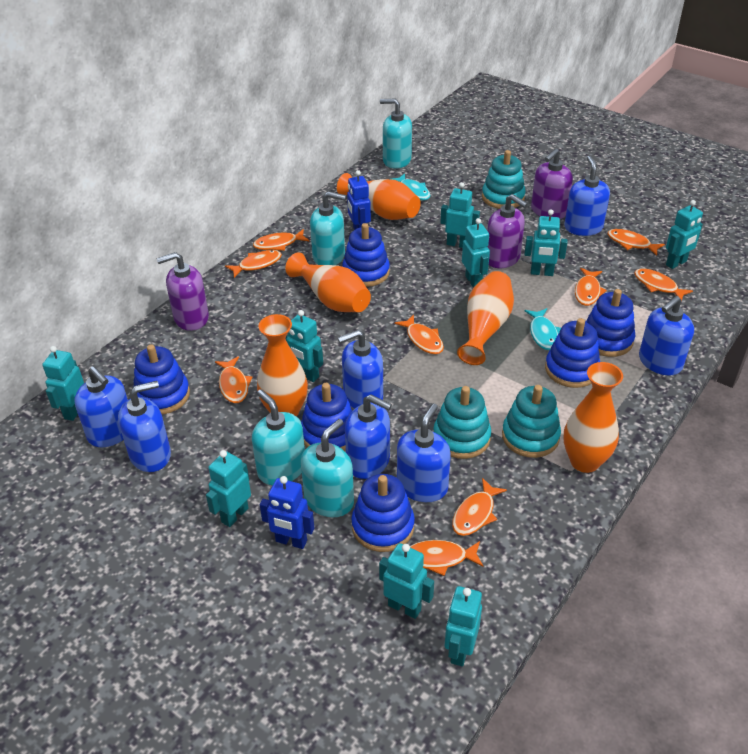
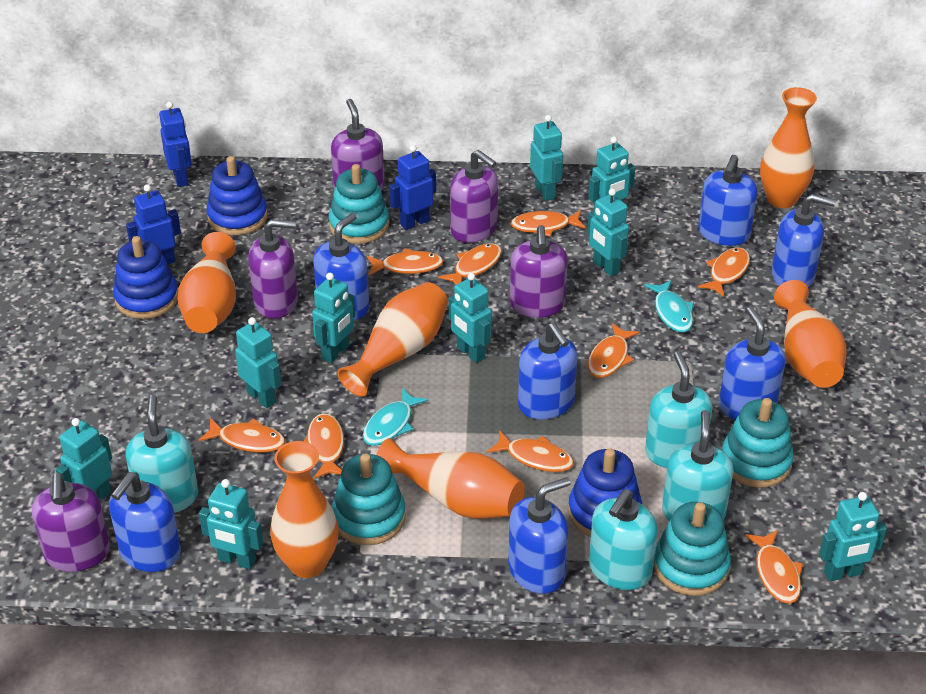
blue robot: [260,476,314,549] [347,170,371,230] = 2 -> [126,184,181,264] [159,102,192,187] [389,145,436,230] = 3
blue stacking toy: [134,344,190,414] [301,383,352,451] [342,223,390,287] [351,474,415,552] [545,318,600,388] [586,289,635,357] = 6 -> [113,236,178,319] [207,156,268,235] [568,448,642,537] = 3
orange vase: [257,314,308,417] [285,253,371,312] [337,173,421,220] [457,271,514,365] [564,362,623,473] = 5 -> [178,232,236,333] [270,441,339,578] [337,282,448,397] [376,438,525,519] [760,87,817,208] [774,280,847,388] = 6
purple soap dispenser: [156,252,209,331] [487,194,528,268] [531,148,573,219] = 3 -> [32,473,110,572] [248,219,298,319] [331,99,385,191] [450,150,498,243] [510,225,568,318] = 5
turquoise stacking toy: [433,386,491,459] [482,150,526,209] [502,385,561,458] = 3 -> [329,164,389,244] [332,453,406,545] [654,502,731,596] [722,398,794,488] = 4

